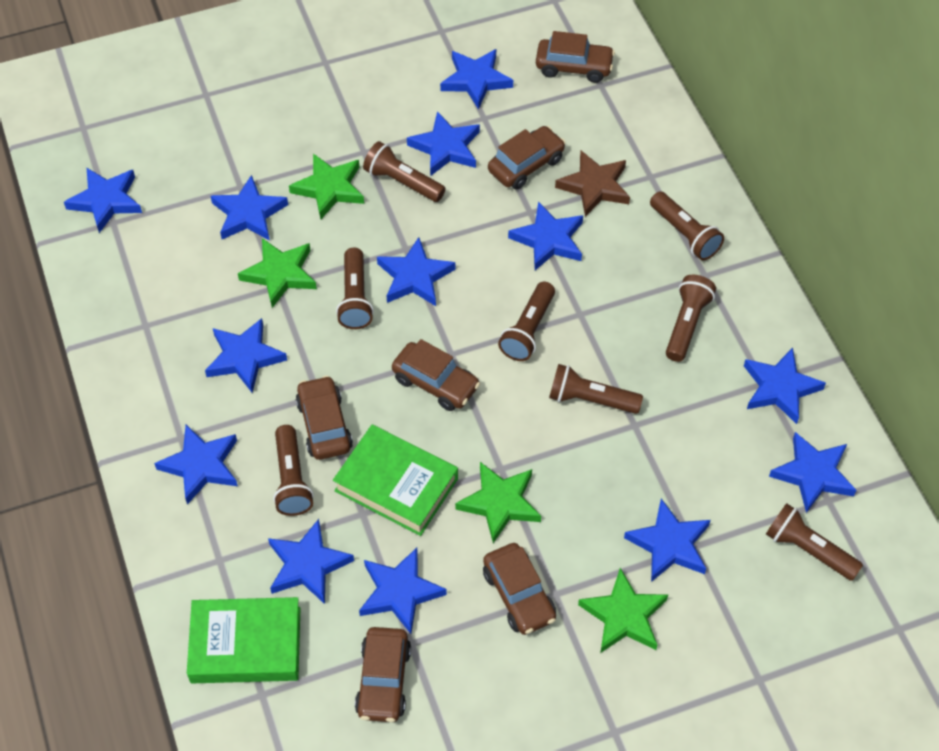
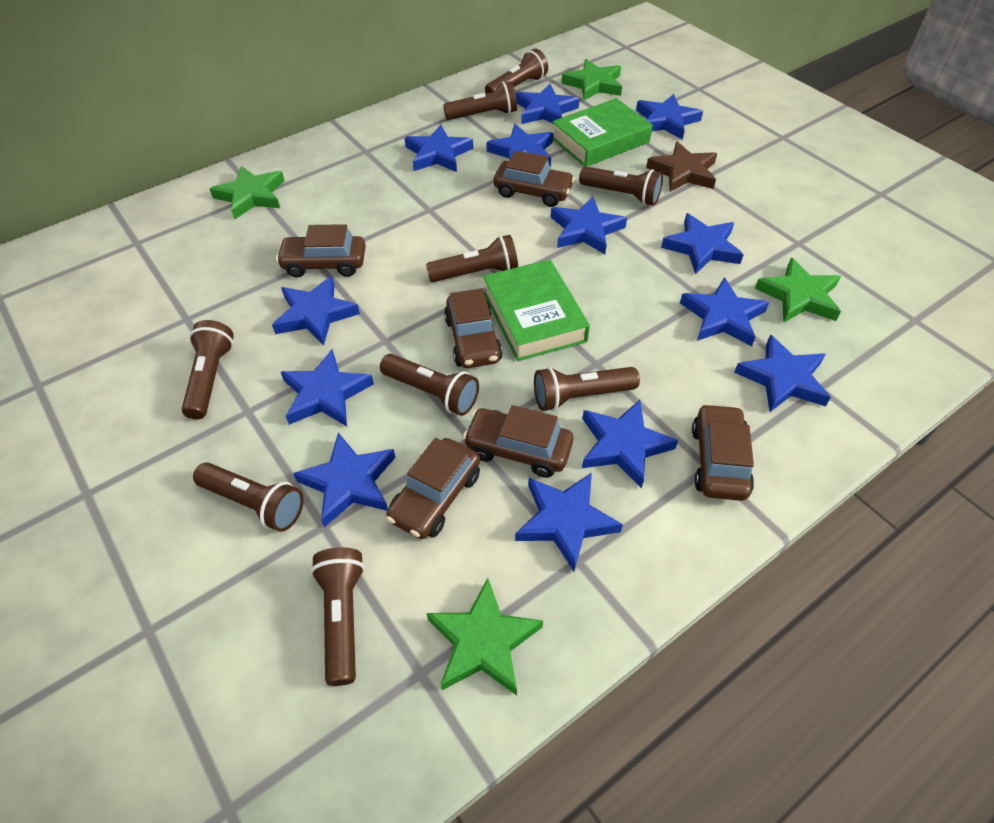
brown flashlight: [273,425,314,516] [336,248,374,329] [363,141,446,202] [498,282,555,361] [549,364,643,414] [650,191,724,260] [666,275,716,362] [766,503,863,581] = 8 -> [182,320,234,419] [193,462,304,532] [311,547,365,686] [380,354,479,416] [426,235,518,282] [443,81,517,120] [485,49,548,94] [534,367,640,411] [579,166,663,206] = 9

